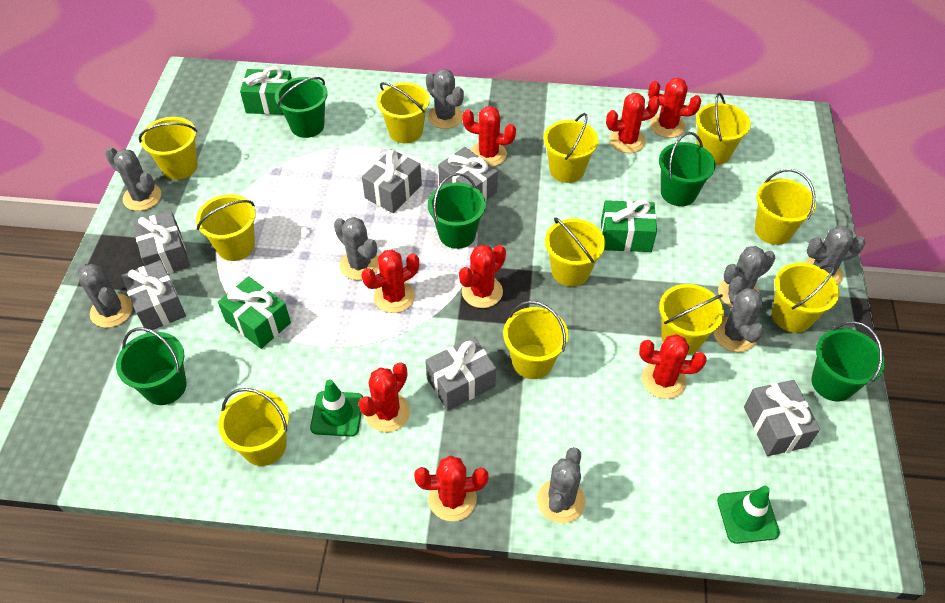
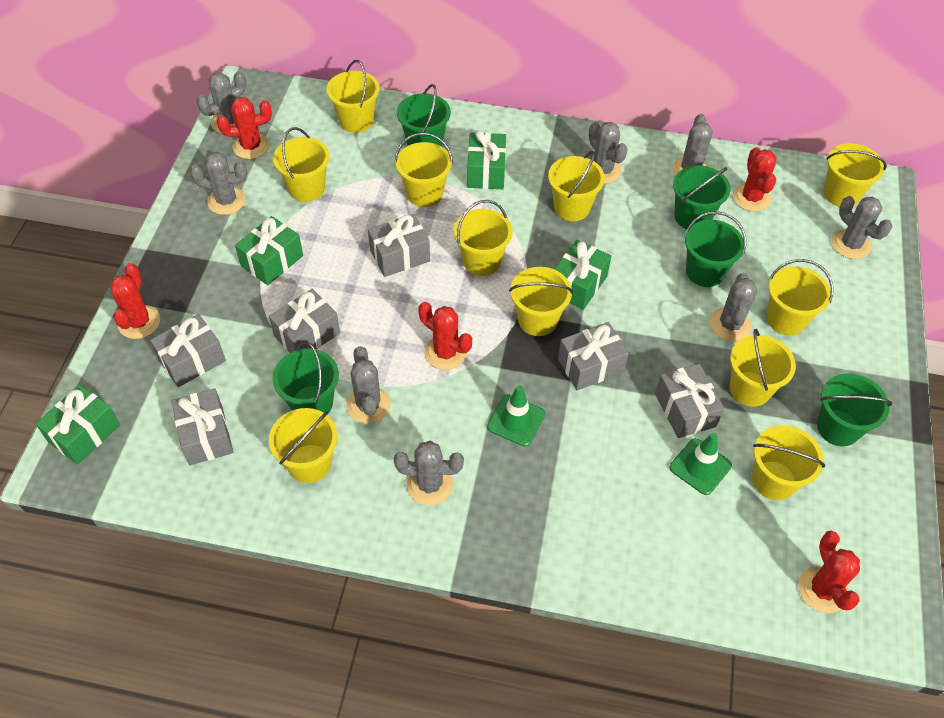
green gift: [218,276,291,349] [240,67,292,115] [601,200,657,252] = 3 -> [36,385,120,465] [235,216,303,285] [467,131,506,189] [554,240,611,310] = 4
red cactus: [358,362,410,432] [361,249,419,313] [414,456,488,521] [459,244,506,308] [462,106,516,167] [606,93,660,153] [639,334,707,399] [648,78,702,138] = 8 -> [110,263,160,339] [217,97,272,159] [418,302,472,370] [733,147,776,211] [798,531,860,613] = 5

